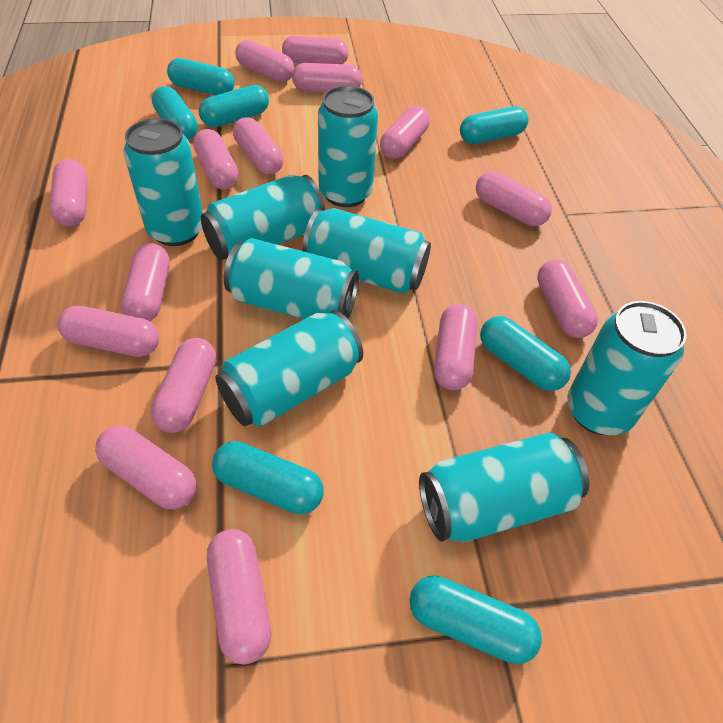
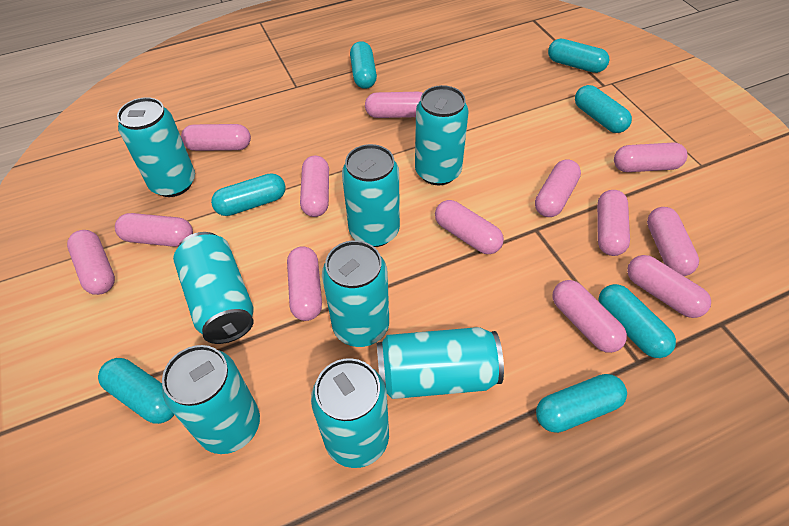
pink capsule: [49,159,87,227] [58,306,159,357] [95,426,196,509] [121,243,170,321] [151,338,216,433] [193,129,239,190] [207,529,272,665] [233,117,284,175] [235,40,294,82] [282,35,349,64] [292,63,362,92] [380,106,430,159] [434,304,477,390] [476,172,552,226] [537,259,598,338] = 15 -> [67,230,115,295] [115,213,193,247] [181,124,251,151] [287,246,322,321] [300,156,329,217] [365,92,423,118] [435,200,504,254] [535,159,581,217] [552,280,627,353] [597,190,630,256] [614,142,687,172] [627,255,711,318] [647,207,699,276] = 13

